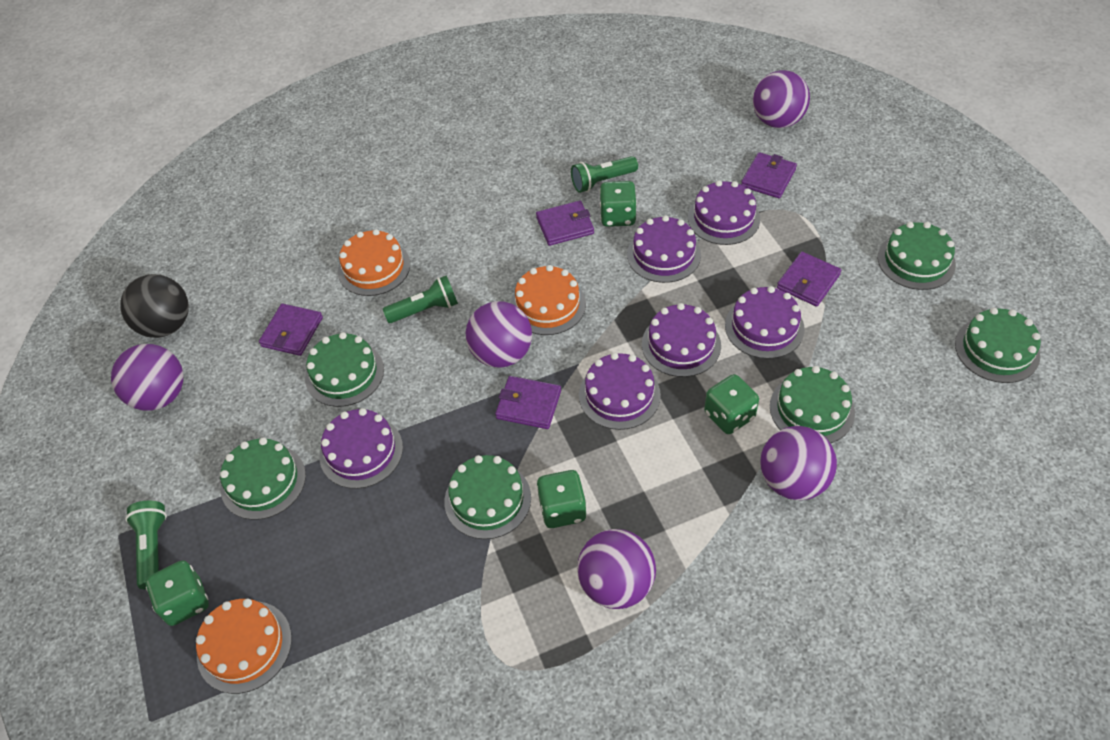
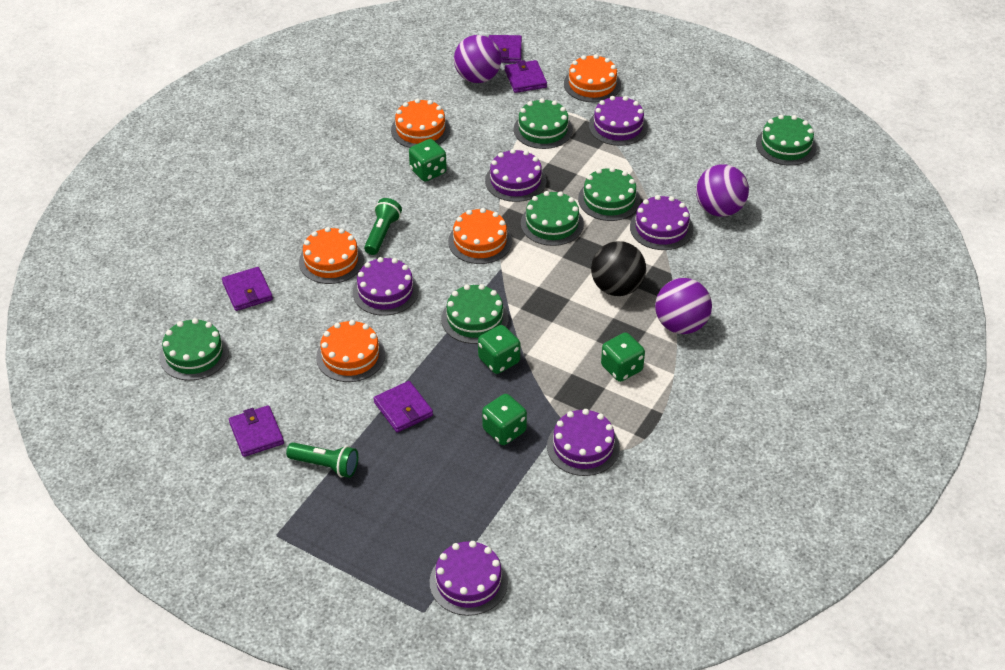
green flashlight: [125,501,167,589] [383,275,458,323] [571,156,638,193] = 3 -> [286,442,358,478] [364,198,402,255] = 2
orange cake: [196,599,292,694] [338,229,410,296] [510,265,586,335] = 3 -> [299,227,364,284] [316,320,385,382] [391,99,450,148] [448,208,512,264] [564,54,621,102] = 5
purple ball: [111,344,183,411] [466,301,532,368] [577,529,656,609] [753,70,810,128] [761,426,837,500] = 5 -> [454,35,501,83] [655,278,712,334] [696,164,749,217] = 3

